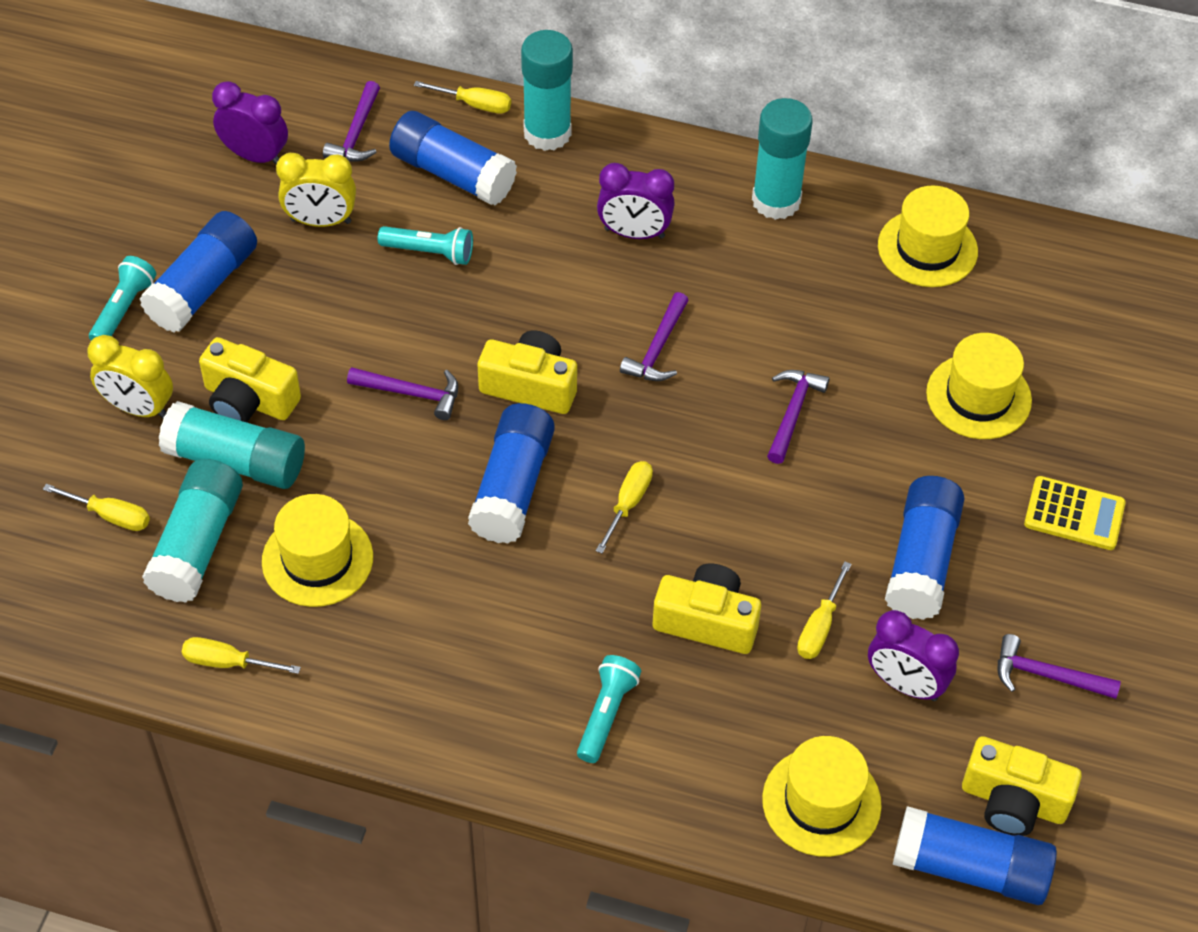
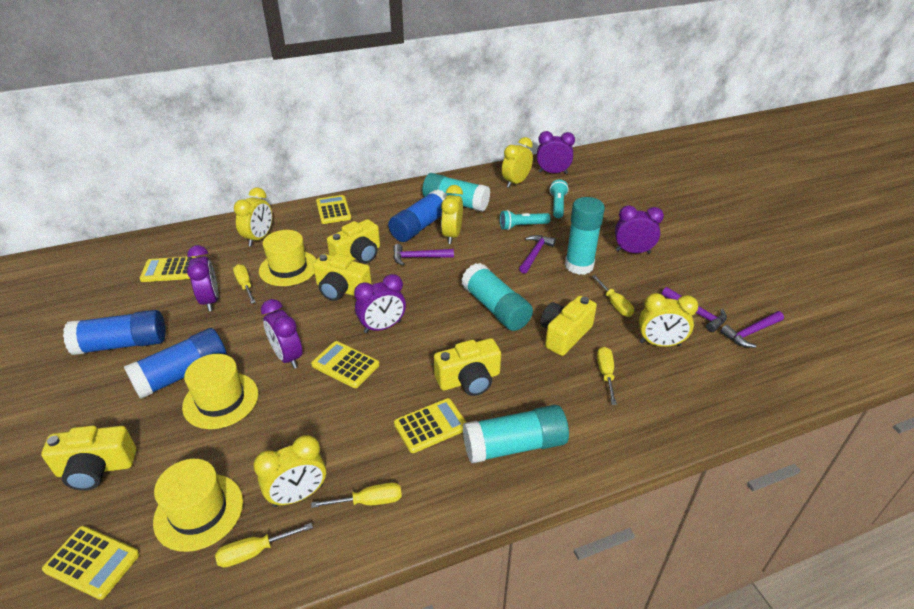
blue glue stick: [140,211,257,333] [389,111,517,205] [468,403,555,543] [885,476,965,620] [893,806,1057,905] = 5 -> [63,310,166,355] [124,328,227,399] [388,189,447,242] = 3
purple clock: [212,81,288,164] [597,163,675,239] [868,610,959,701] = 3 -> [187,245,218,311] [261,299,302,369] [354,274,406,333] [537,131,575,174] [615,205,664,254] = 5
purple hammer: [323,81,380,161] [347,367,459,420] [620,292,689,381] [767,370,829,464] [998,634,1121,699] = 5 -> [394,244,454,266] [519,235,556,274] [662,287,727,332] [720,311,784,348] = 4
turquoise flashlight: [89,256,156,341] [378,226,473,265] [577,655,641,763] = 3 -> [500,210,551,230] [550,179,569,218] = 2
yellow calculator: [1024,476,1126,550] = 1 -> [42,526,139,600] [139,256,197,282] [311,341,379,388] [316,195,351,224] [394,398,467,453] = 5
yellow camera: [199,337,301,422] [478,330,577,414] [653,563,761,654] [962,736,1082,836] = 4 -> [41,425,137,491] [313,254,372,301] [327,219,380,264] [434,338,501,396] [540,296,597,356] = 5
yellow clock: [87,335,173,418] [276,153,356,227] = 2 -> [234,188,272,246] [253,435,326,507] [441,185,463,244] [502,137,533,188] [639,293,698,347] = 5
yellow hat: [262,494,373,607] [762,736,882,857] [878,185,978,287] [926,333,1032,439] = 4 -> [153,459,243,552] [182,354,258,429] [259,230,317,286] = 3

